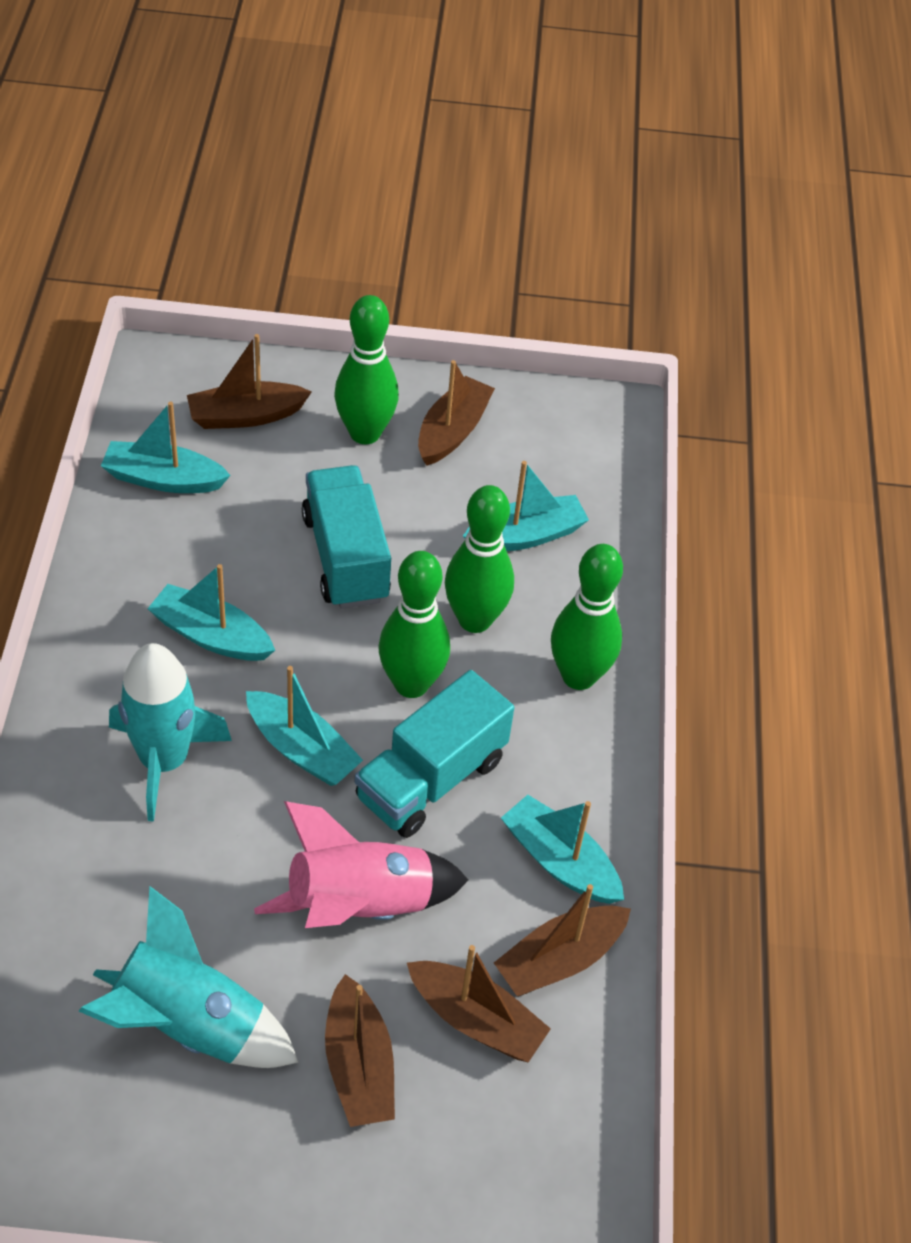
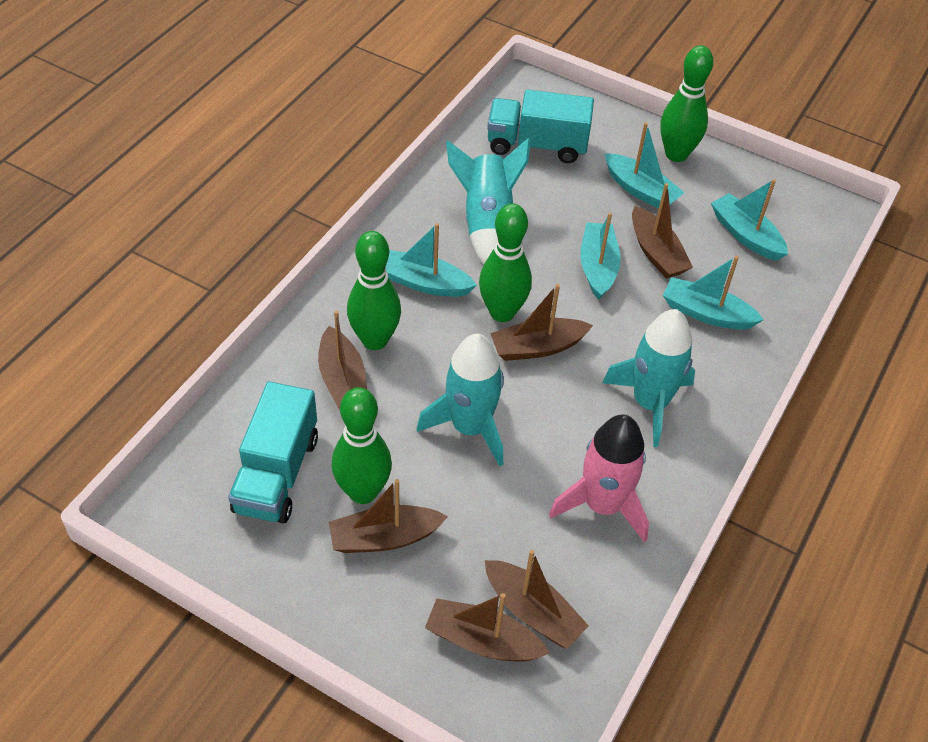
brown boat: [187,334,312,429] [325,974,395,1127] [407,945,551,1063] [418,360,495,466] [494,884,631,996] = 5 -> [318,310,367,410] [329,479,448,553] [425,593,549,662] [485,550,589,649] [490,284,593,361] [632,183,693,279] = 6
turquoise rocket: [79,886,299,1068] [109,643,232,822] = 2 -> [417,334,504,466] [446,138,531,264] [602,309,695,447] = 3

